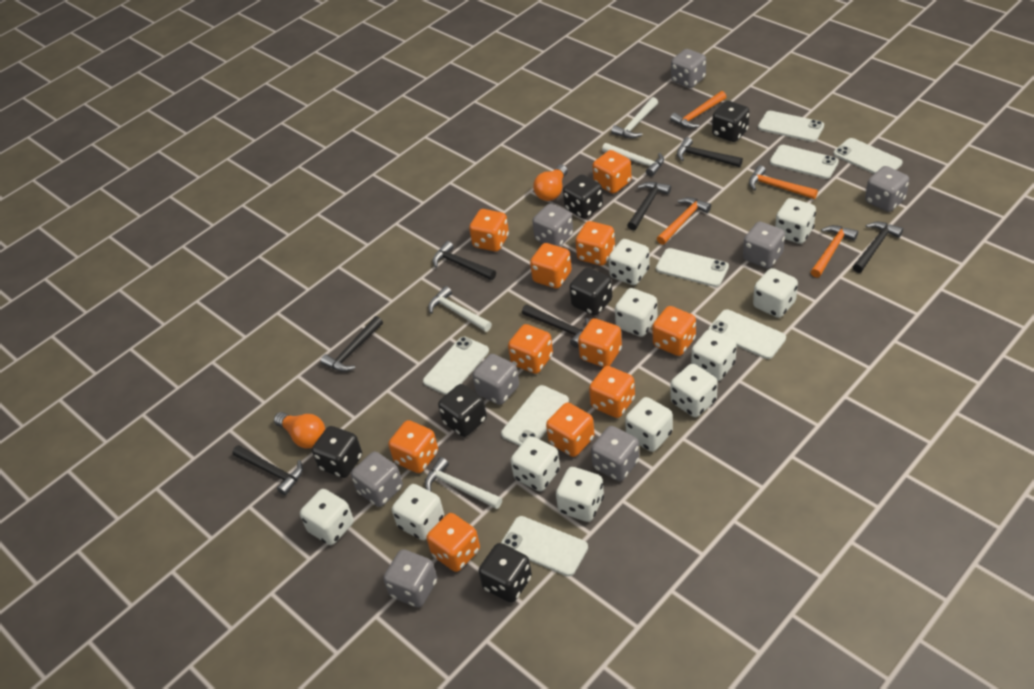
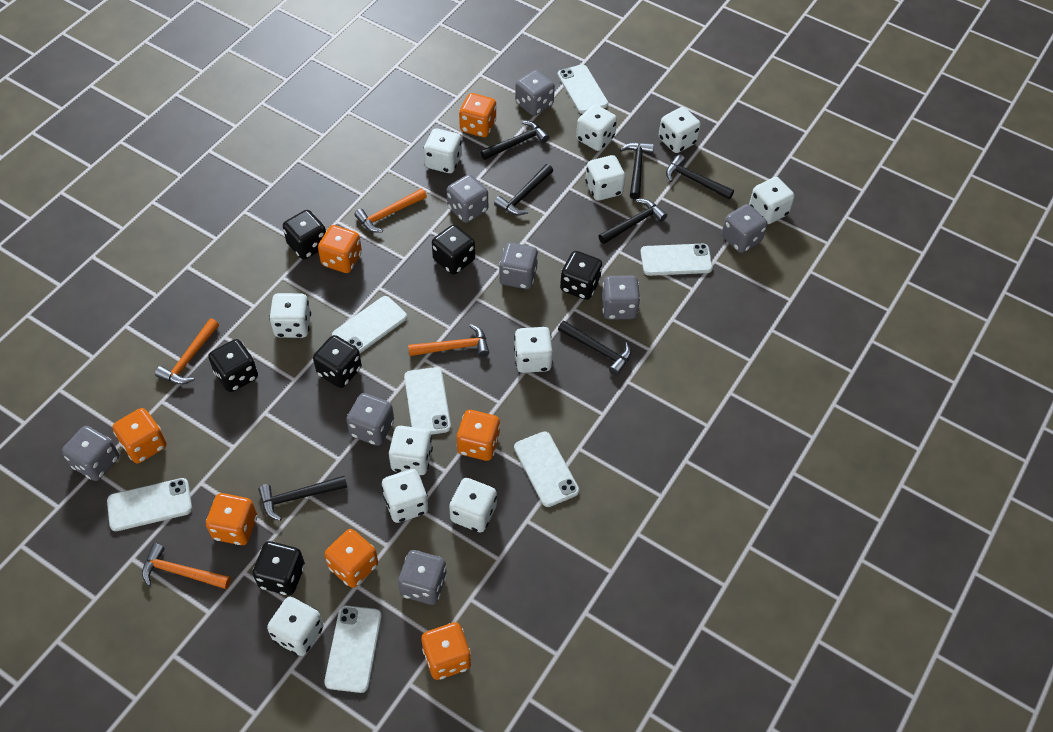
orange dice: [388,420,438,473] [427,513,480,572] [469,209,509,252] [508,324,553,374] [530,243,572,289] [546,403,594,457] [576,221,615,266] [578,318,622,367] [589,366,635,418] [593,150,632,194] [652,306,696,356] = 11 -> [113,408,166,463] [206,493,257,545] [318,225,362,273] [324,529,378,588] [422,622,471,680] [457,410,500,461] [459,93,496,137] = 7
orange light bulb: [274,412,325,448] [533,165,568,201] = 2 -> none = 0
white hammer: [425,457,502,509] [428,286,492,332] [602,143,664,177] [611,97,658,139] = 4 -> none = 0
white phone: [423,337,489,395] [501,385,569,446] [501,516,588,576] [656,248,729,287] [709,309,786,359] [758,111,824,142] [770,145,839,179] [834,138,903,174] = 8 -> [107,478,192,531] [324,606,382,693] [332,296,407,353] [404,367,451,435] [514,431,579,507] [558,64,608,114] [640,244,713,276] = 7

